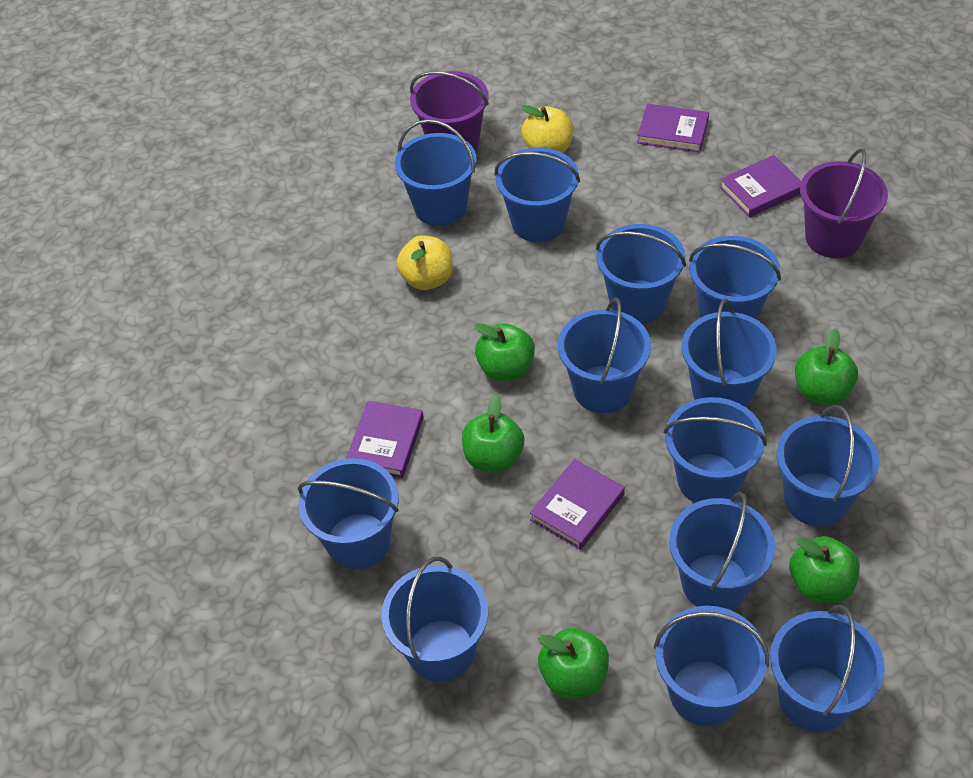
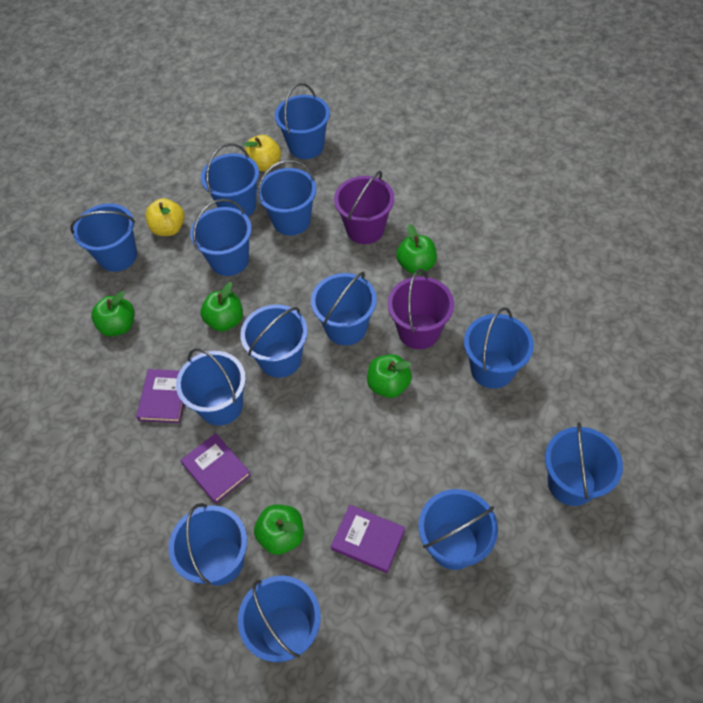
purple book: [346,401,424,478] [530,459,625,550] [637,104,709,152] [720,155,802,217] = 4 -> [136,369,184,423] [181,433,251,504] [331,505,405,573] = 3

